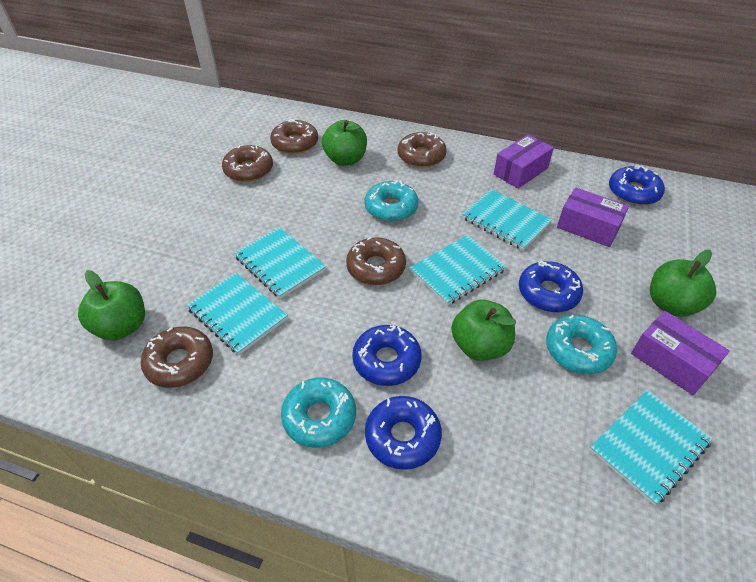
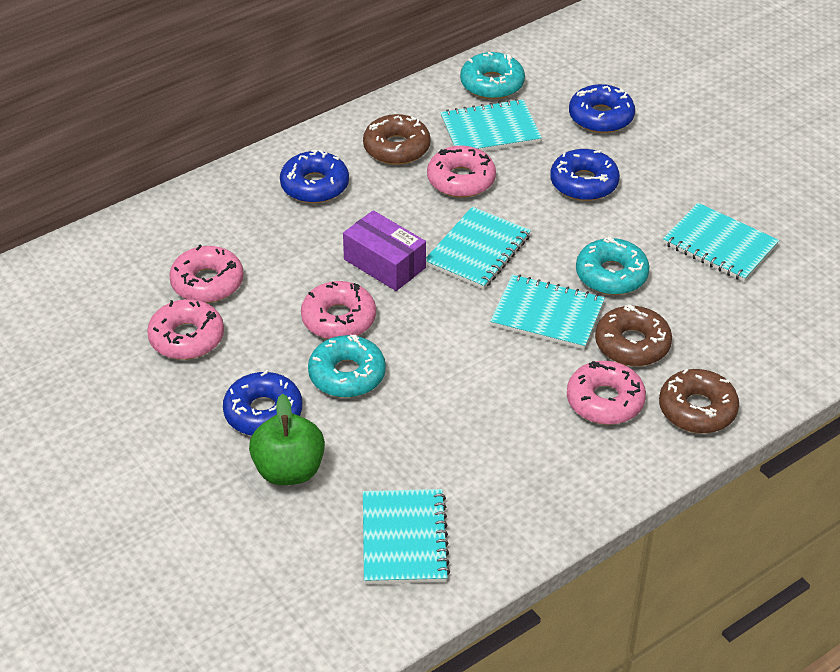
brown donut: [141,326,213,388] [222,145,273,182] [270,119,318,154] [346,237,406,285] [398,132,447,168] = 5 -> [363,114,431,165] [595,304,672,366] [659,369,739,433] = 3
green apple: [78,270,145,341] [322,120,367,166] [451,300,516,361] [650,250,716,317] = 4 -> [249,394,325,485] = 1
pink donut: none = 0 -> [147,299,224,360] [169,244,244,303] [301,281,376,339] [427,146,496,198] [567,361,646,425] = 5
purple box: [494,134,554,189] [557,187,629,247] [631,311,730,395] = 3 -> [343,210,426,291] = 1

